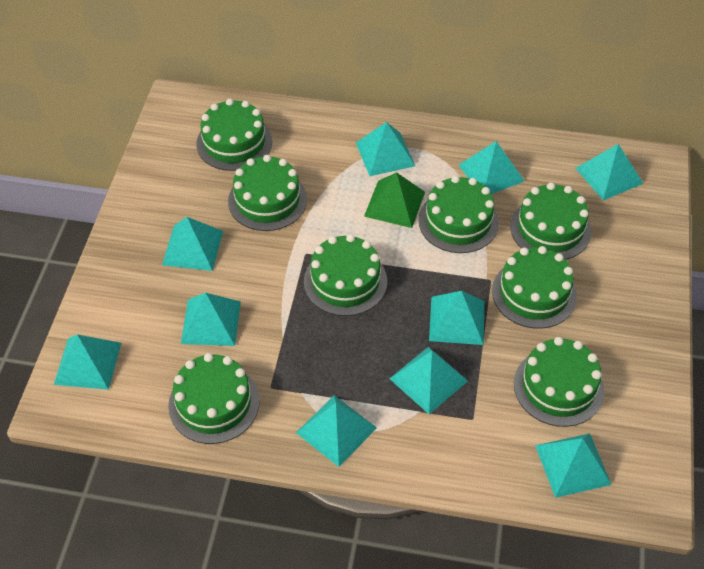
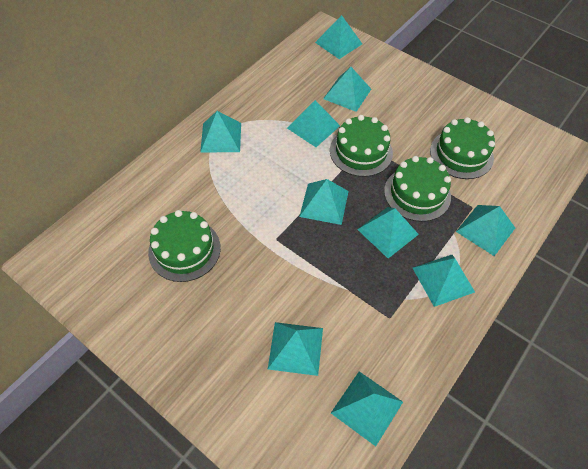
green cake: [168,353,260,444] [196,99,272,171] [228,155,307,231] [304,234,387,316] [418,176,499,253] [492,246,577,329] [510,182,591,260] [514,337,604,427] = 8 -> [148,210,221,282] [330,115,393,177] [384,156,451,222] [430,117,495,179] = 4
green pyramid: [364,172,425,228] = 1 -> none = 0

